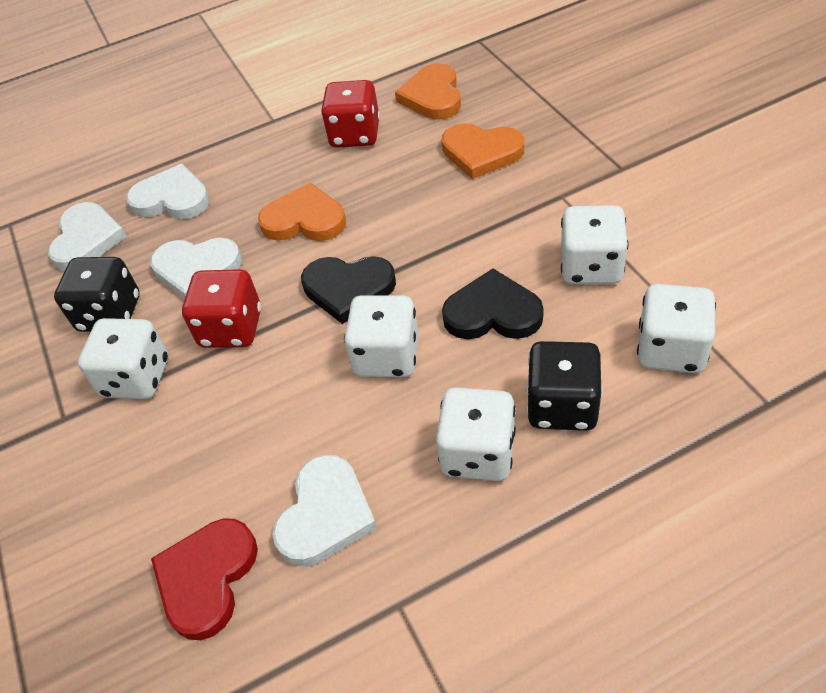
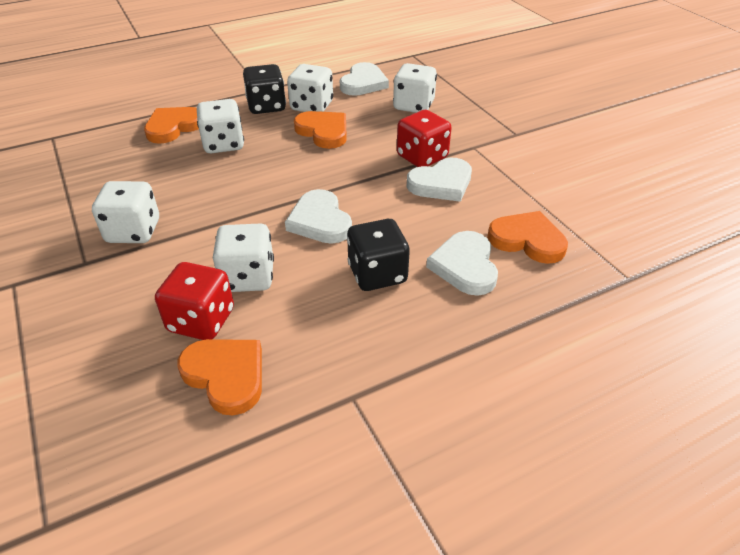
black heart: [301,256,396,324] [442,269,544,339] = 2 -> none = 0
orange heart: [258,183,346,241] [395,63,461,119] [442,123,524,179] = 3 -> [144,107,199,144] [178,339,262,415] [294,111,347,149] [487,211,568,264] = 4
red heart: [151,518,258,640] = 1 -> none = 0

